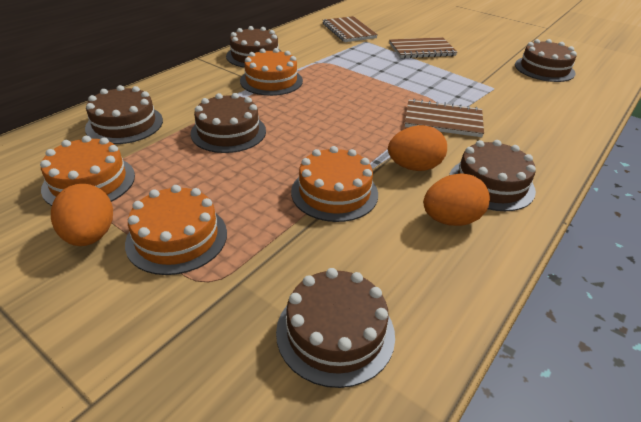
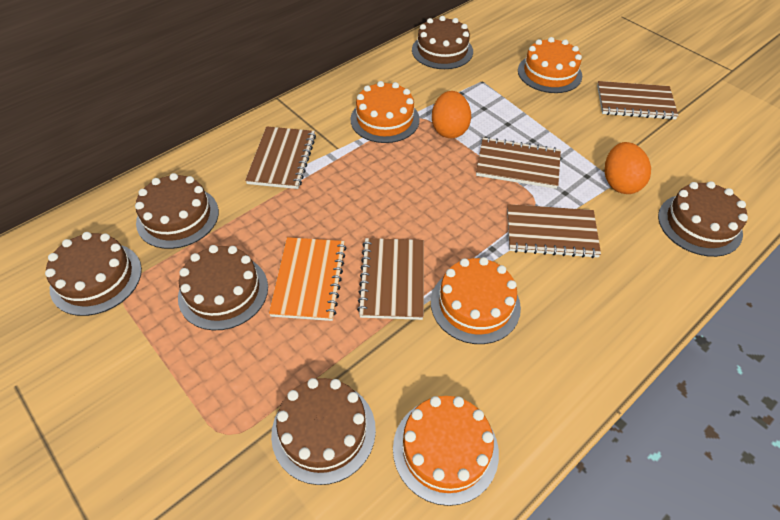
brown notebook: [323,16,378,42] [389,37,457,59] [405,99,484,137] = 3 -> [245,126,316,189] [357,238,424,320] [476,137,561,189] [507,204,601,258] [597,81,679,120] = 5
orange egg: [51,184,113,246] [388,125,447,171] [424,173,490,226] = 3 -> [432,91,471,138] [605,142,651,194] = 2
orange notebook: none = 0 -> [269,237,346,321] = 1

